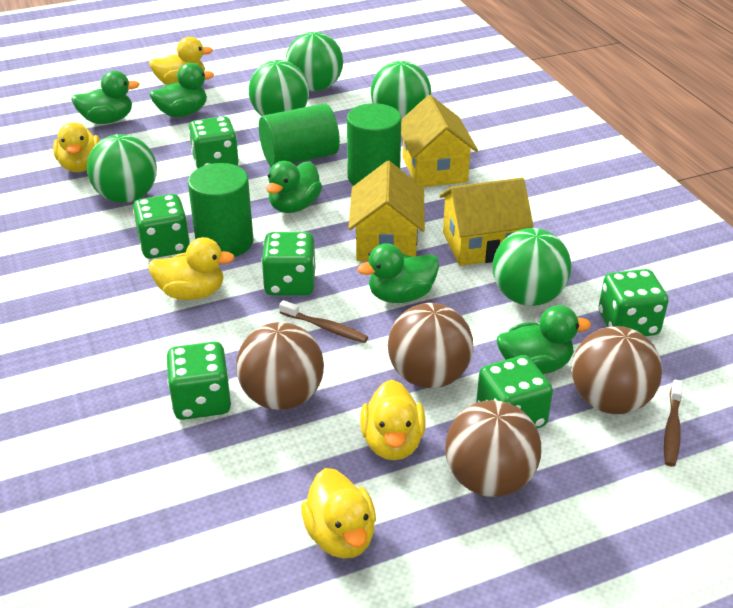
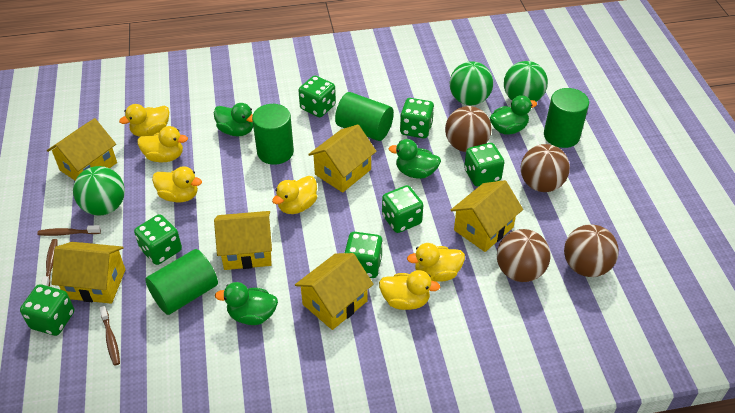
brown toothbrush: [279,300,368,343] [664,380,683,467] = 2 -> [37,225,101,236] [41,239,58,287] [99,306,120,366] = 3
green ball: [87,134,157,203] [249,60,309,116] [286,32,343,91] [371,61,431,119] [493,228,571,306] = 5 -> [73,166,125,216] [450,61,493,105] [504,61,548,102] = 3
green cylinder: [188,163,253,257] [259,103,340,167] [347,103,401,186] = 3 -> [145,249,218,315] [252,104,294,165] [335,92,394,141] [544,88,589,148] = 4
green dice: [133,194,190,259] [166,342,231,420] [189,116,239,169] [261,232,316,296] [476,355,553,428] [599,269,669,336] = 6 -> [20,284,74,336] [134,214,182,265] [298,75,336,117] [344,232,383,278] [382,185,423,233] [400,98,434,138] [464,143,504,186] = 7
green duck: [71,71,140,124] [150,63,214,117] [266,161,322,213] [357,243,439,303] [497,305,591,374] = 5 -> [214,103,253,136] [215,282,278,325] [388,139,441,179] [490,95,537,135] = 4
yellow duck: [53,122,100,172] [148,237,235,300] [149,37,213,85] [301,468,376,559] [360,379,426,460] = 5 -> [119,104,169,137] [137,126,188,162] [152,166,202,202] [272,176,317,214] [379,270,440,310] [407,243,465,282] = 6
yellow house: [348,161,425,261] [401,95,478,187] [439,177,533,266] = 3 -> [47,118,117,180] [51,242,126,304] [214,211,272,270] [295,253,374,330] [308,124,377,193] [450,180,523,252] = 6

